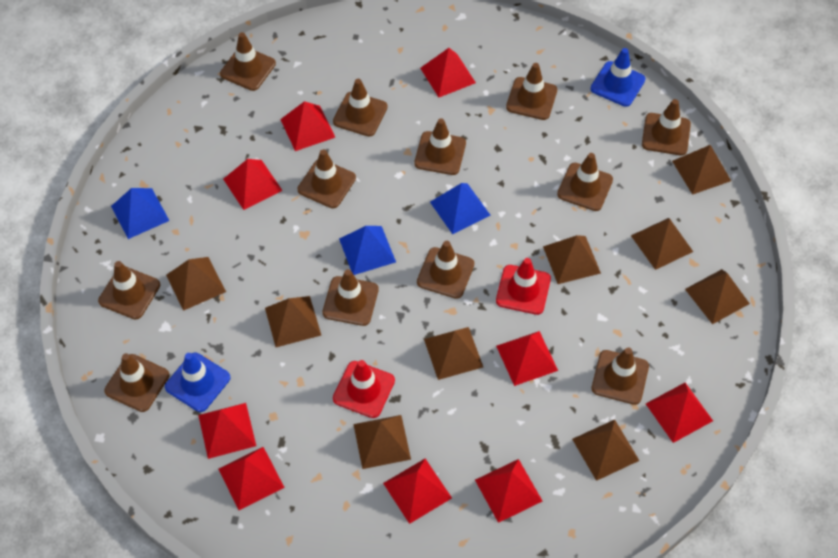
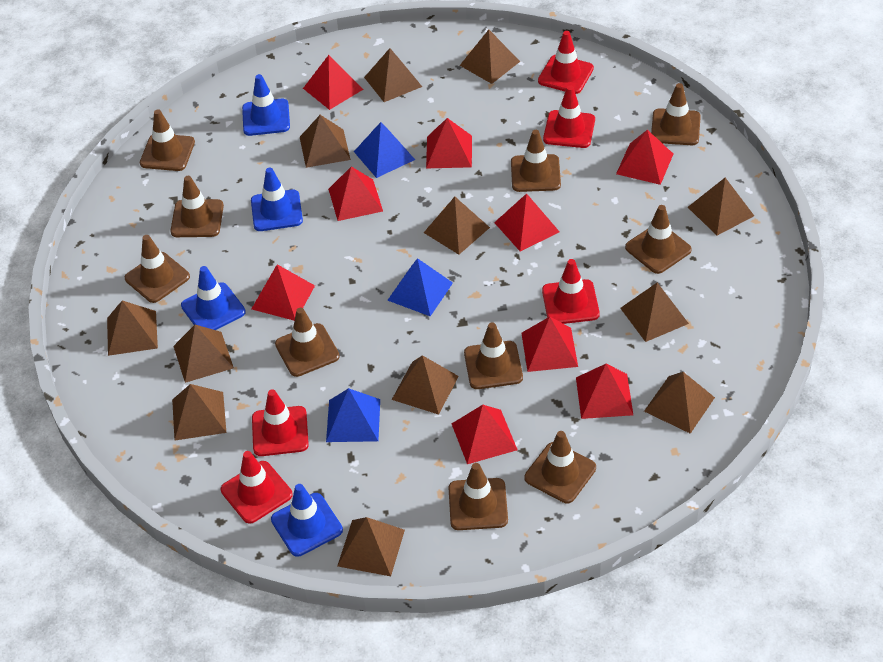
blue traffic cone: [165,353,230,412] [590,48,645,107] = 2 -> [181,266,246,330] [242,74,290,136] [251,168,303,231] [271,484,343,557] = 4
brown pyramid: [166,257,226,311] [265,296,321,347] [353,415,411,469] [424,327,483,380] [543,235,601,284] [572,419,640,481] [631,218,693,270] [672,145,731,195] [685,269,750,324] = 9 -> [107,301,158,356] [172,384,226,440] [173,325,234,383] [300,115,351,168] [337,517,405,576] [364,48,422,102] [392,355,459,415] [424,197,490,255] [460,30,520,84] [620,283,689,342] [644,372,715,434] [688,178,754,235] = 12
brown traffic cone: [98,261,160,320] [104,353,169,412] [220,32,276,91] [298,150,356,208] [322,269,379,326] [333,79,388,137] [414,118,466,175] [417,241,474,299] [506,63,557,120] [557,153,613,211] [591,348,649,405] [642,99,691,155] = 12 -> [125,235,190,303] [140,109,195,171] [170,176,224,237] [275,308,340,377] [448,463,508,530] [464,322,523,389] [511,130,561,192] [524,431,596,503] [625,205,692,274] [651,83,701,145] = 10
red traffic cone: [333,360,395,418] [496,258,551,315] = 2 -> [221,451,293,524] [252,389,309,456] [538,31,594,94] [542,259,600,324] [543,86,595,148] = 5

